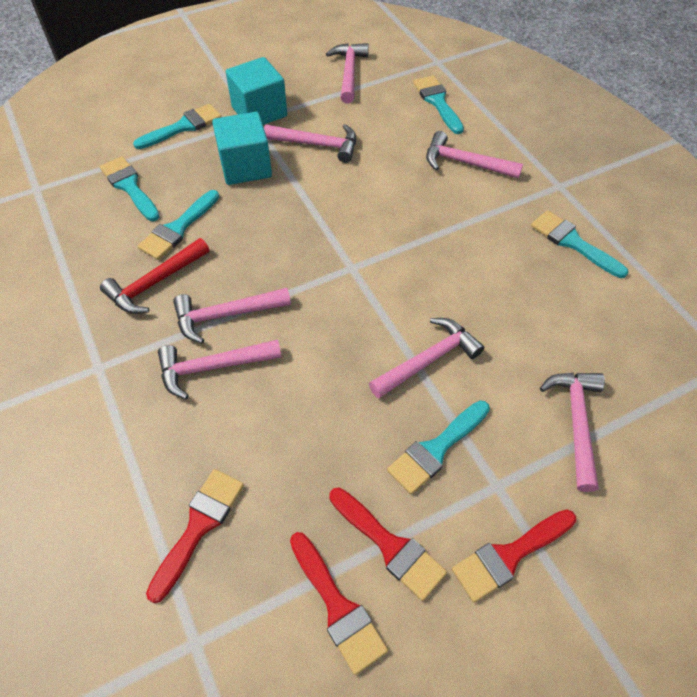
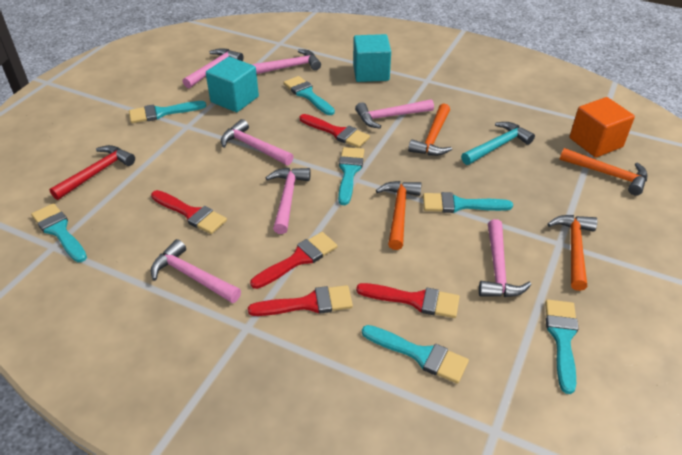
orange cube: none = 0 -> [569,97,635,158] = 1
orange hammer: none = 0 -> [376,181,422,250] [408,103,452,156] [547,215,597,291] [559,148,647,196] = 4
red brush: [146,469,244,603] [290,532,388,675] [329,488,447,601] [452,509,576,602] = 4 -> [151,190,227,234] [248,285,353,316] [250,232,337,289] [299,114,370,148] [356,283,460,318] = 5
turquoise brush: [100,156,160,221] [133,104,221,149] [138,190,219,260] [387,400,490,494] [413,76,464,134] [531,210,628,278] = 6 -> [31,203,87,262] [129,101,206,123] [283,76,335,115] [338,147,364,205] [362,325,469,384] [423,192,513,213] [545,299,579,394] = 7
turquoise hammer: none = 0 -> [461,122,535,165] = 1

